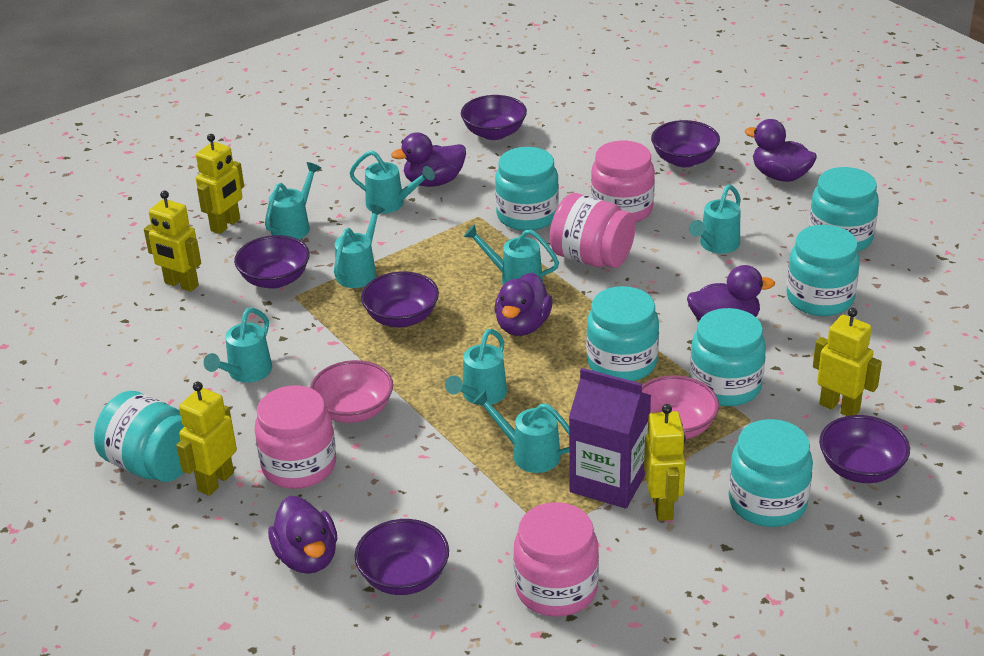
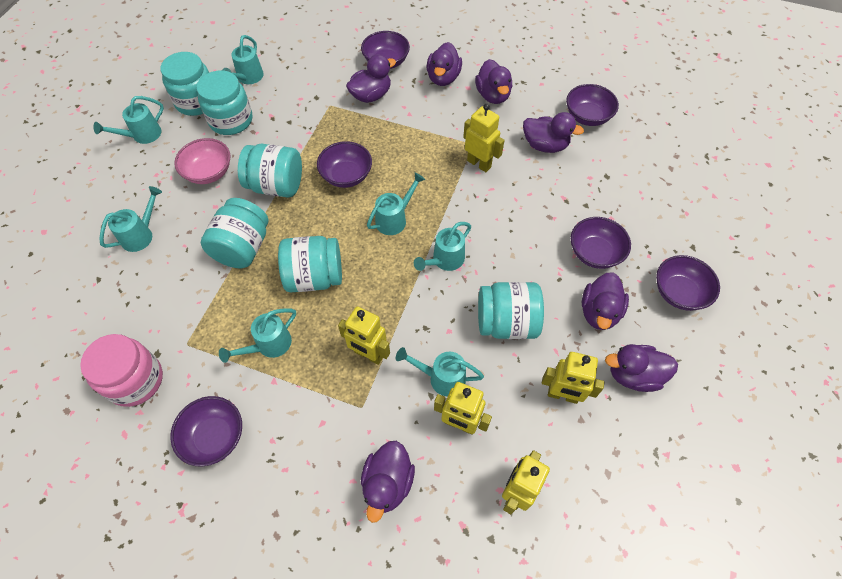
pink bowl: [310,360,393,423] [642,375,719,439] = 2 -> [174,138,231,184] = 1
pink jar: [255,386,336,489] [514,502,599,617] [550,193,636,268] [591,140,655,223] = 4 -> [80,334,163,407] = 1
purple carton: [569,368,651,509] = 1 -> none = 0
purple duck: [268,496,337,574] [391,132,466,187] [495,273,553,336] [687,265,775,321] [745,119,817,182] = 5 -> [346,54,396,103] [361,441,415,523] [426,42,462,86] [475,59,512,104] [523,112,584,153] [582,272,629,330] [605,344,678,392] = 7
turquoise jar: [94,391,184,482] [495,147,559,231] [586,286,659,381] [690,308,766,406] [729,419,813,527] [786,225,860,316] [809,167,879,252] = 7 -> [161,52,209,116] [197,70,253,135] [201,198,268,268] [238,144,302,197] [278,236,342,292] [478,282,544,339] = 6
turquoise watering can: [204,308,272,383] [265,162,321,240] [334,204,385,288] [349,150,435,214] [445,329,507,405] [464,224,559,285] [472,390,569,473] [689,185,741,253] = 8 -> [93,96,164,144] [99,186,162,252] [219,309,296,363] [222,35,264,84] [367,172,425,235] [396,347,484,397] [414,222,471,271] = 7

